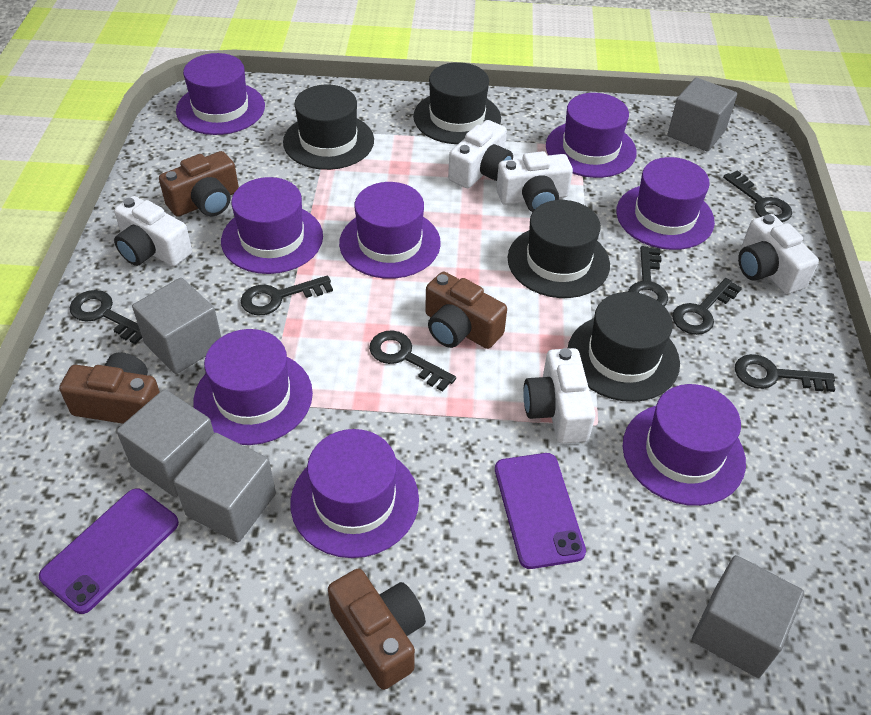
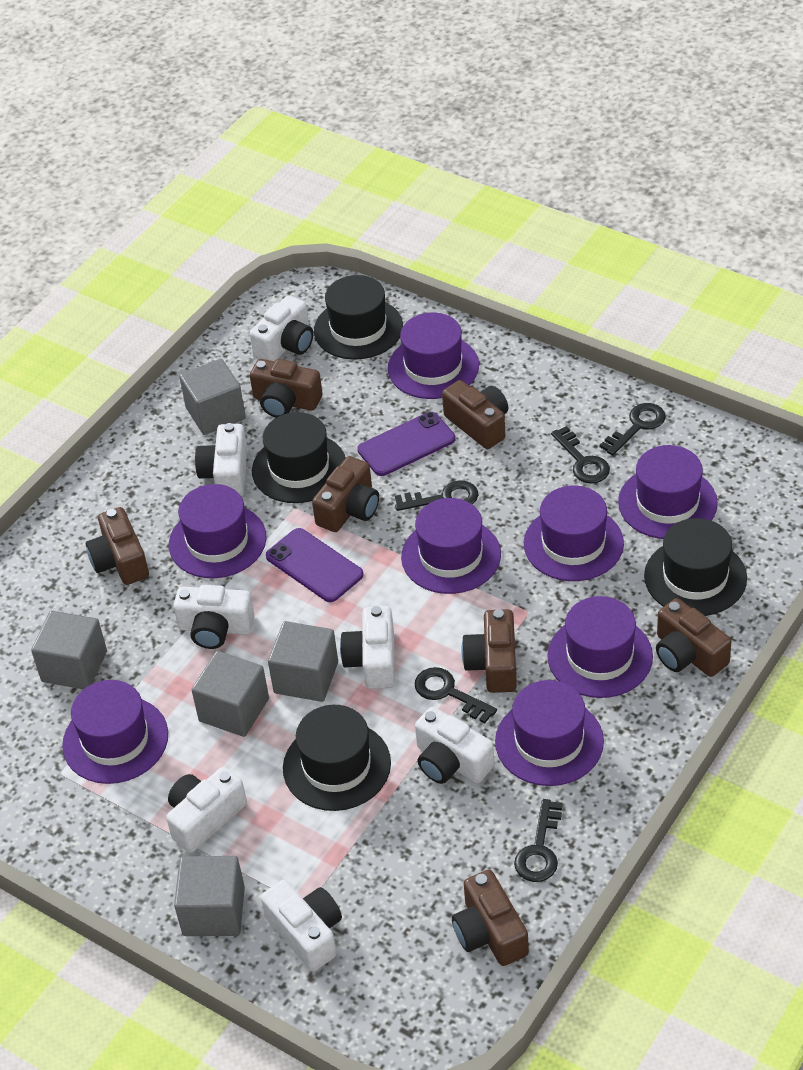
black key: [70,290,142,344] [241,275,333,315] [369,330,456,392] [628,246,668,306] [672,278,742,335] [723,170,792,222] [735,354,835,392] = 7 -> [395,480,478,511] [415,667,497,723] [514,799,563,882] [551,426,610,484] [600,403,666,456] = 5
brown camera: [59,352,160,424] [159,151,239,217] [328,568,426,690] [425,271,507,349] = 4 -> [86,507,149,585] [250,359,323,418] [312,456,379,532] [442,380,508,449] [452,870,529,966] [462,609,517,693] [656,598,732,677] = 7
white camera: [114,196,192,267] [448,120,513,188] [496,151,573,212] [523,348,595,444] [738,214,819,294] = 5 -> [166,767,247,853] [173,585,255,649] [195,423,247,496] [250,295,313,361] [261,880,342,971] [340,606,395,689] [415,707,495,784] = 7

